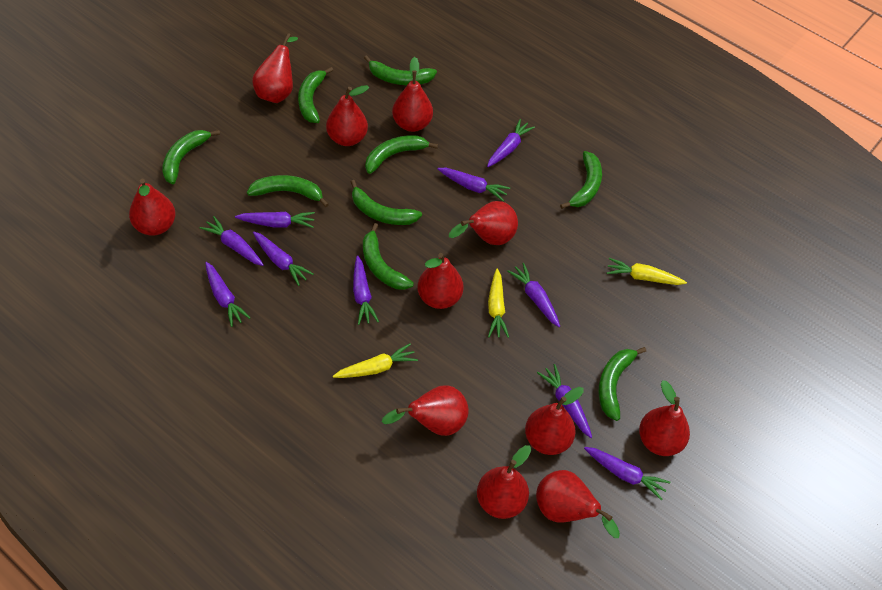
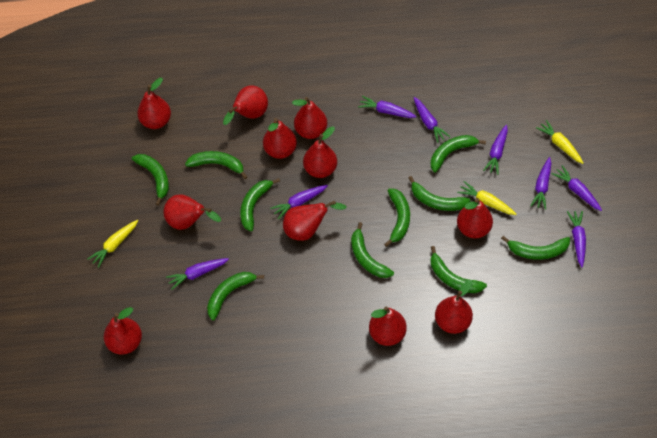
green banana: [162,130,220,184] [247,175,329,207] [298,67,333,123] [351,180,422,225] [363,223,414,290] [364,55,437,85] [365,135,438,174] [560,151,602,209] [599,347,646,421] = 9 -> [132,154,169,206] [185,151,247,179] [207,272,264,320] [240,178,280,232] [351,222,394,278] [384,188,410,247] [409,176,470,211] [430,246,487,293] [431,135,486,172] [501,236,570,260] = 10
purple carrot: [200,216,264,266] [205,262,250,327] [235,212,315,228] [253,232,314,286] [353,255,379,325] [437,168,510,201] [487,119,535,167] [507,263,560,327] [537,364,592,438] [584,447,670,500] = 10 -> [166,258,229,290] [270,185,328,220] [358,96,417,118] [414,97,450,143] [483,125,508,175] [530,157,552,210] [552,165,602,211] [567,211,586,267] = 8

